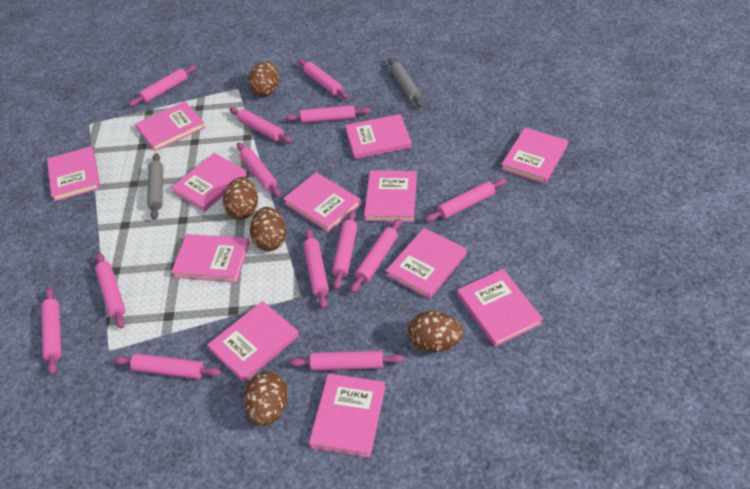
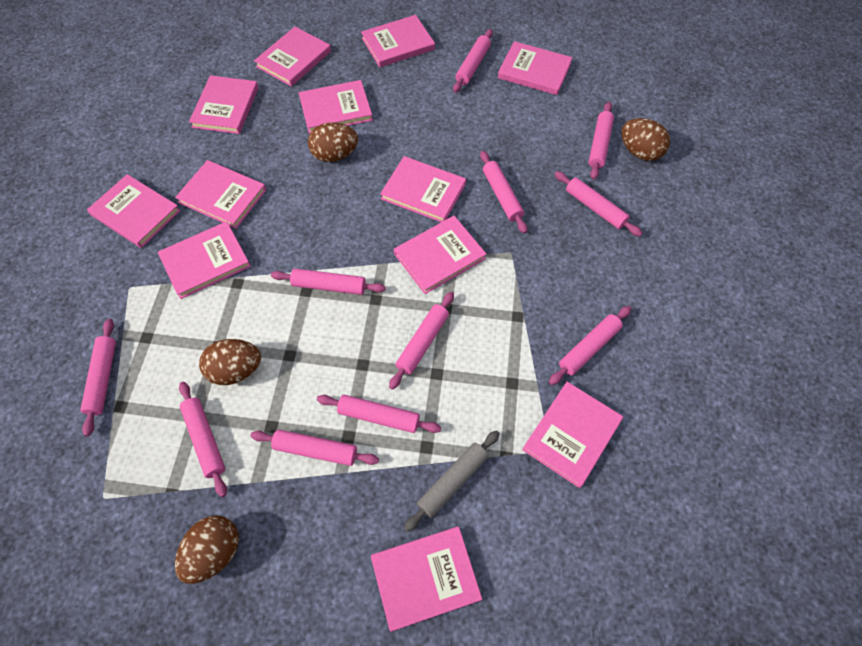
brown egg: [223,177,258,219] [244,371,288,426] [248,61,279,96] [250,207,287,251] [408,311,463,352] = 5 -> [175,515,239,584] [199,339,261,385] [308,122,358,162] [621,118,670,161] = 4
grey rolling pin: [147,153,163,220] [389,58,423,107] = 2 -> [404,430,500,532] = 1
pink rolling pin: [41,288,61,375] [95,253,125,329] [114,353,221,379] [128,65,197,107] [229,107,292,143] [237,142,281,197] [285,105,371,123] [289,350,404,371] [298,59,349,99] [303,228,329,309] [332,210,357,290] [350,218,401,293] [425,179,507,222] = 13 -> [80,319,116,436] [179,382,227,497] [251,430,379,466] [271,269,386,295] [317,395,441,433] [389,292,454,390] [453,29,493,93] [480,151,527,233] [549,306,631,385] [554,171,642,236] [589,102,614,180] = 11

